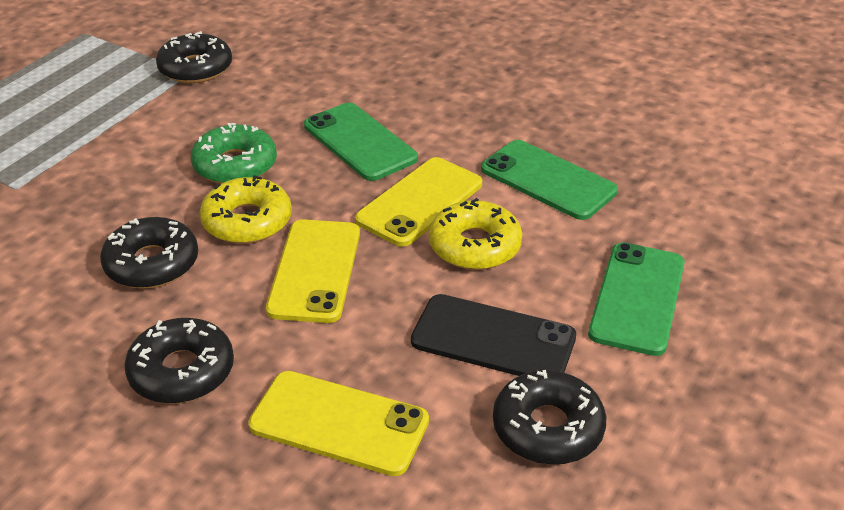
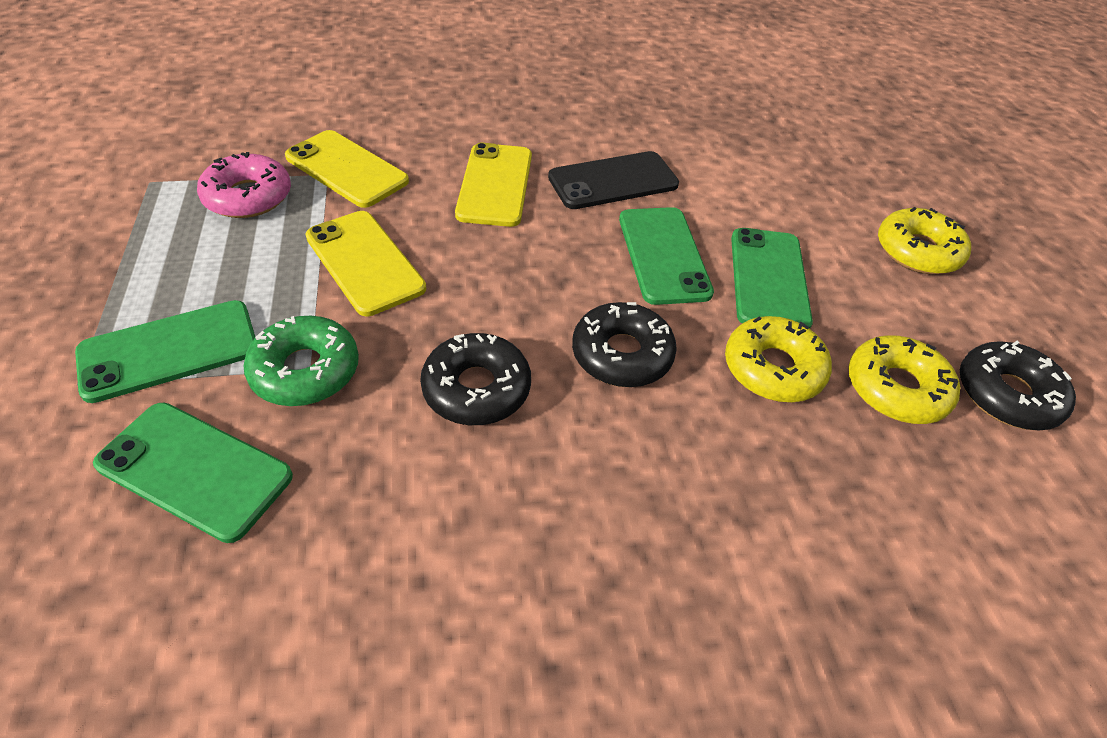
black donut: [100,217,198,289] [124,318,234,404] [156,31,232,83] [493,370,606,465] = 4 -> [420,333,531,425] [572,302,677,387] [960,341,1076,430] = 3
green phone: [304,103,418,181] [481,140,618,220] [588,242,685,356] = 3 -> [75,300,255,403] [93,403,293,543] [619,207,714,305] [731,228,813,329] = 4
pink donut: none = 0 -> [197,152,291,218] = 1
yellow donut: [200,175,292,244] [429,198,522,270] = 2 -> [725,316,832,402] [848,335,960,424] [878,207,971,274] = 3

